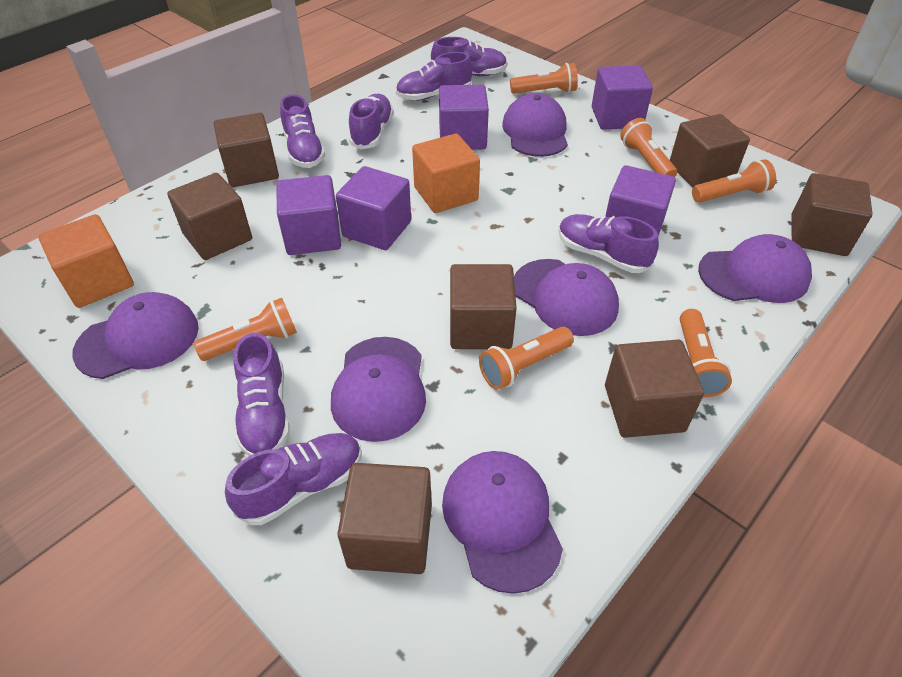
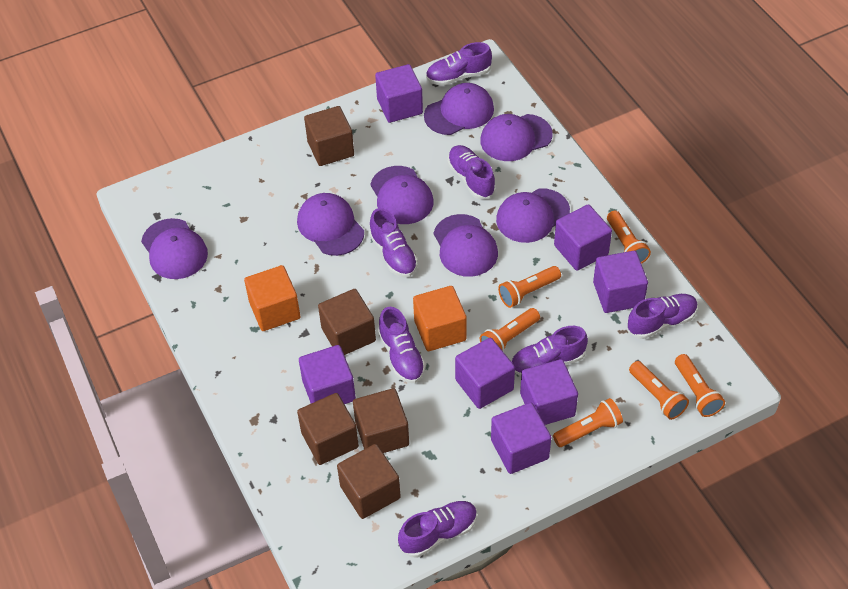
brown cube: [167,173,252,260] [214,113,279,187] [337,463,432,574] [450,264,517,349] [605,340,704,438] [670,114,750,188] [791,173,873,256] = 7 -> [297,393,359,465] [304,106,354,166] [318,289,376,355] [337,444,401,519] [353,388,409,453] = 5
purple cap: [72,292,199,379] [331,337,426,442] [442,451,563,594] [502,93,568,157] [514,259,619,336] [698,234,812,303] = 6 -> [141,218,208,279] [297,193,364,256] [370,166,433,224] [424,83,494,135] [434,214,498,277] [480,114,553,161] [496,188,570,243] = 7
purple cube: [276,175,341,255] [336,166,411,250] [439,85,489,150] [592,65,653,130] [605,165,676,236] = 5 -> [299,345,356,404] [375,64,423,123] [455,338,515,409] [491,402,551,474] [520,359,578,425] [554,204,612,271] [593,251,648,313] = 7

